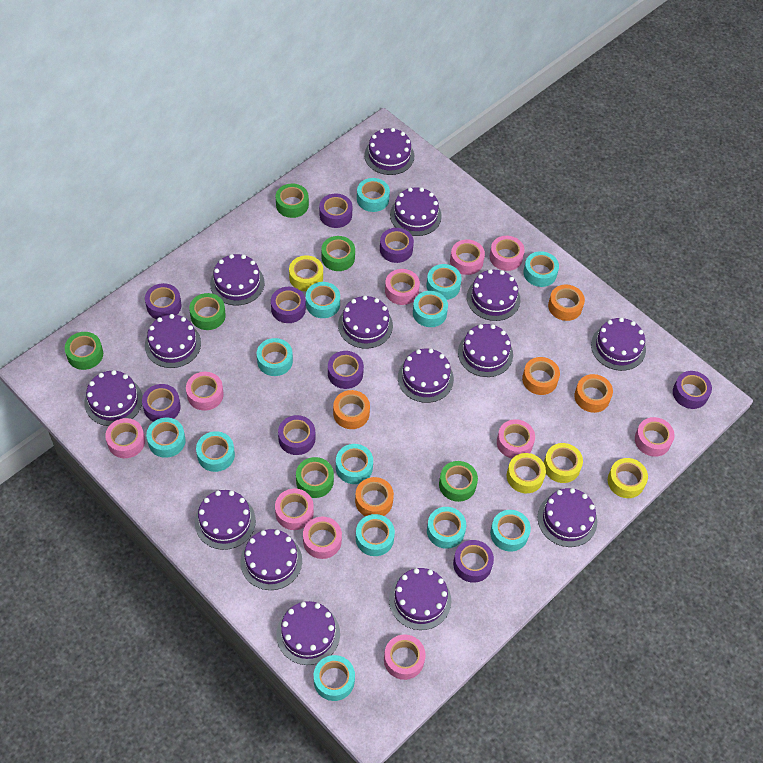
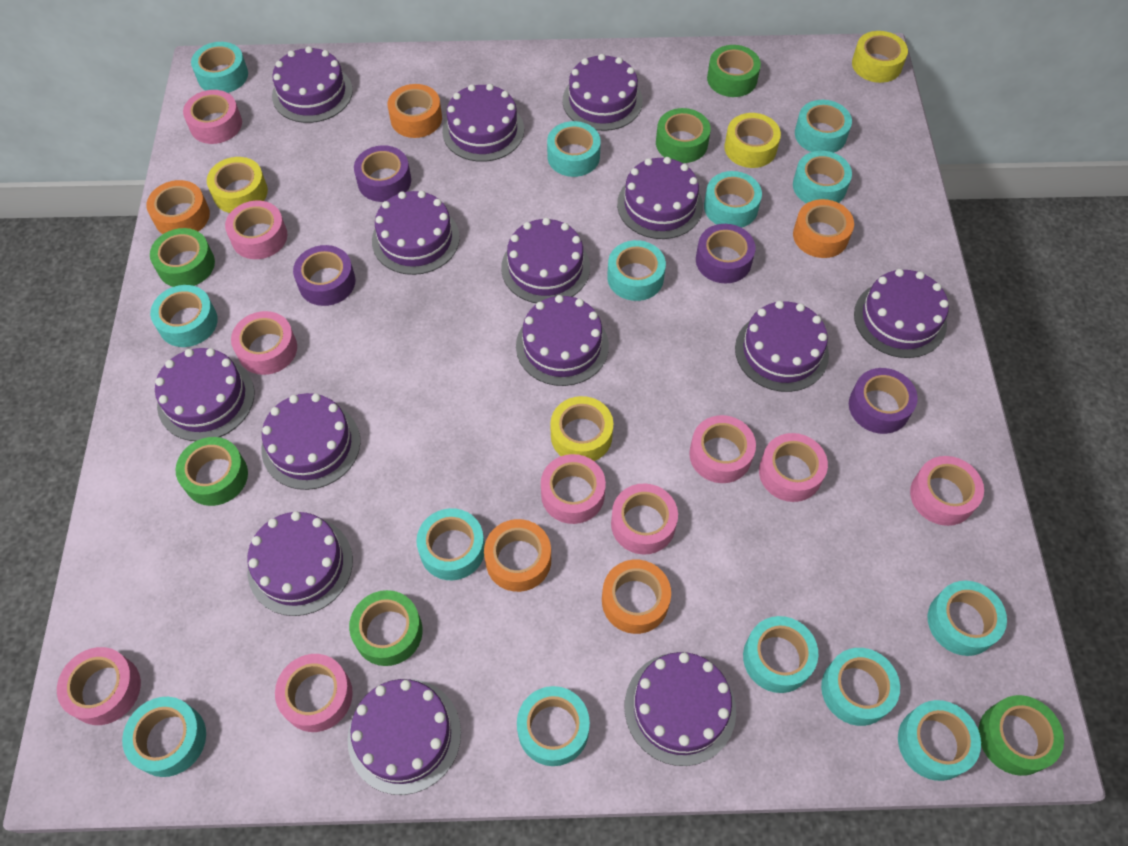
purple cake: [84,370,143,426] [145,314,201,368] [195,490,256,550] [210,254,264,305] [240,529,302,590] [276,601,340,665] [338,296,393,349] [364,128,414,175] [389,568,451,630] [390,187,442,236] [398,348,454,403] [458,324,513,377] [467,269,520,321] [537,488,597,547] [591,317,646,371] = 15 -> [155,348,254,441] [247,511,353,616] [262,393,360,490] [272,46,353,123] [348,679,461,795] [372,191,460,275] [442,84,524,162] [501,218,590,303] [516,295,609,386] [562,54,643,131] [617,157,703,239] [625,652,736,766] [735,301,829,392] [854,269,949,358] = 14
purple tape: [142,384,181,422] [145,283,181,319] [271,287,306,323] [278,415,315,455] [319,193,352,228] [328,351,364,389] [380,228,414,263] [453,540,494,583] [673,371,712,409] = 9 -> [293,245,356,306] [354,145,411,202] [696,224,755,284] [849,368,918,434] = 4
turquoise tape: [146,418,186,458] [196,431,235,472] [257,338,293,376] [306,282,340,318] [314,655,355,701] [336,444,373,484] [356,514,395,556] [357,178,390,212] [413,291,448,327] [427,264,462,300] [427,507,466,549] [490,510,531,551] [523,251,559,287] = 13 -> [122,697,206,777] [150,285,218,347] [191,42,248,93] [416,508,485,580] [517,686,590,766] [547,121,601,177] [607,240,666,301] [704,171,762,228] [743,616,818,693] [793,151,852,203] [795,100,852,153] [821,648,900,726] [898,700,981,781] [928,581,1007,656] = 14

